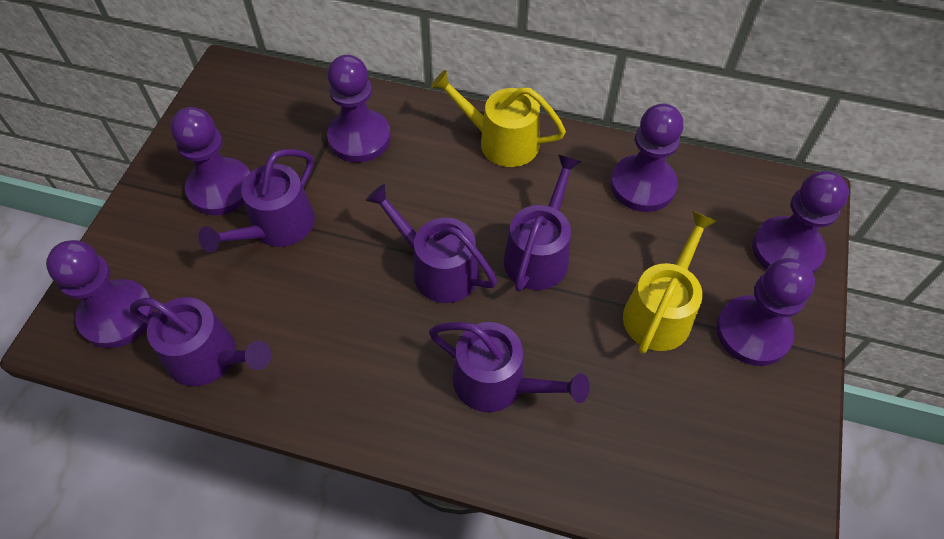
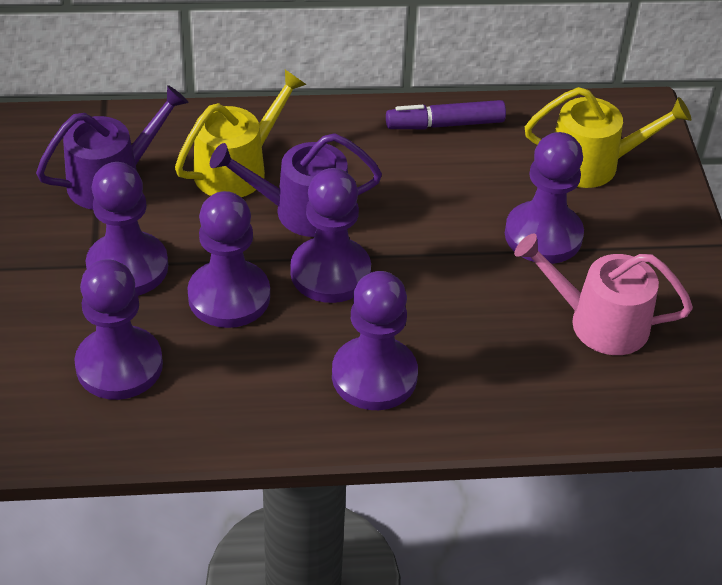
pink watering can: none = 0 -> [514,233,693,355] = 1
purple marker: none = 0 -> [386,100,506,129] = 1
purple watering can: [130,297,271,387] [198,149,315,252] [365,184,497,303] [429,322,590,412] [504,154,581,292] = 5 -> [36,85,189,210] [210,133,382,237] = 2

